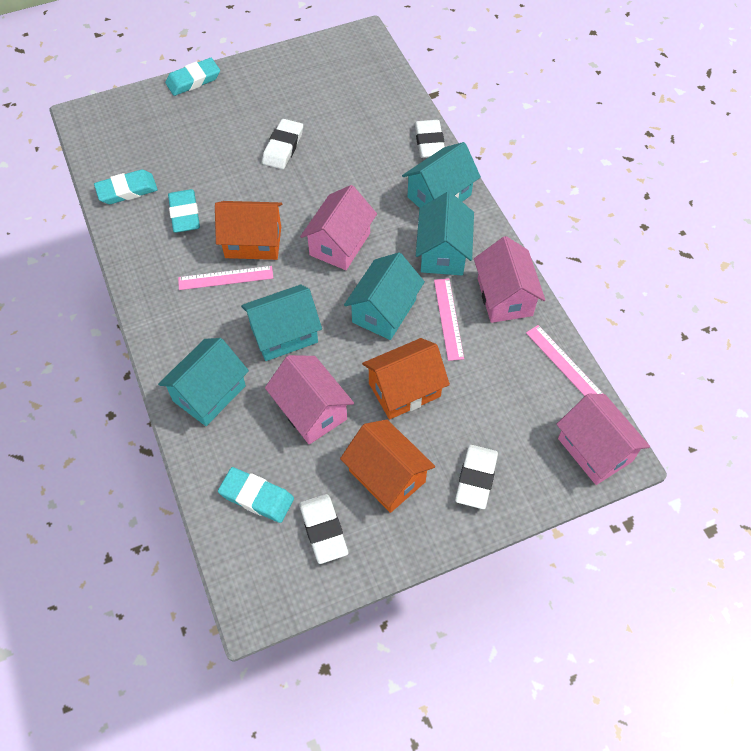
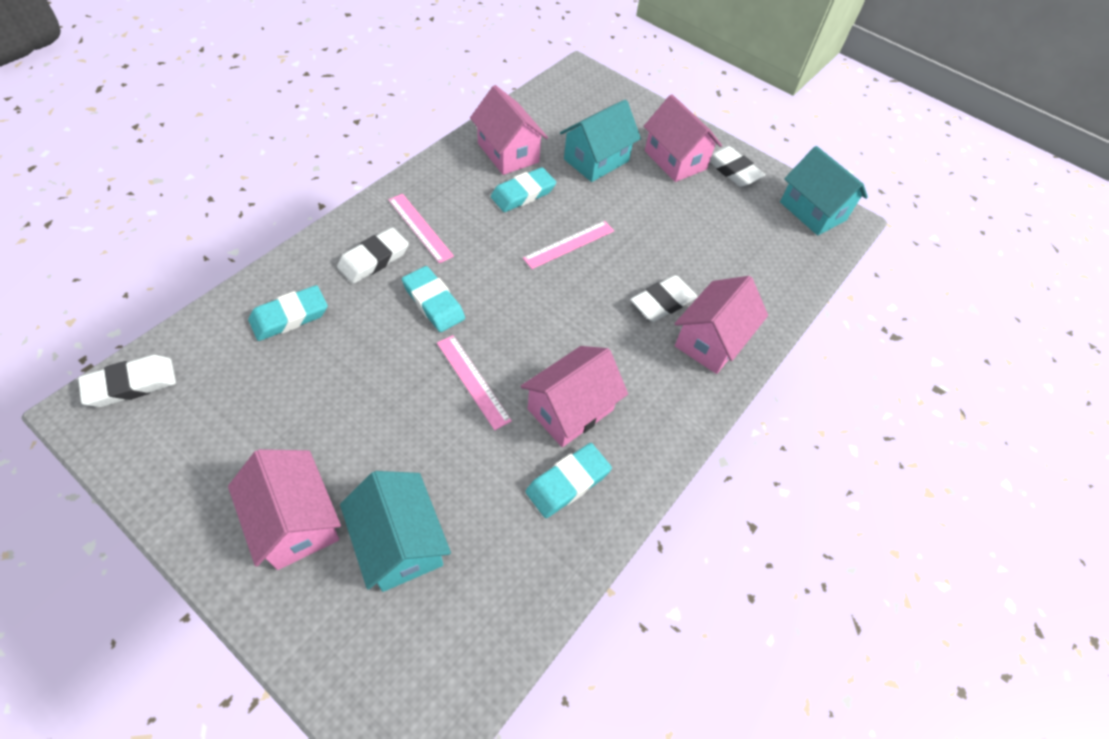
orange house: [215,201,282,260] [340,419,435,513] [362,338,450,420] = 3 -> none = 0
pink house: [265,355,354,444] [300,185,377,270] [474,236,545,323] [556,394,650,485] = 4 -> [228,449,341,570] [470,85,548,175] [521,346,628,447] [643,94,722,182] [675,276,768,374] = 5
turquoise house: [158,338,249,426] [241,285,322,361] [344,252,425,340] [402,142,481,208] [416,192,474,275] = 5 -> [340,471,451,592] [560,99,641,182] [780,146,868,236] = 3

